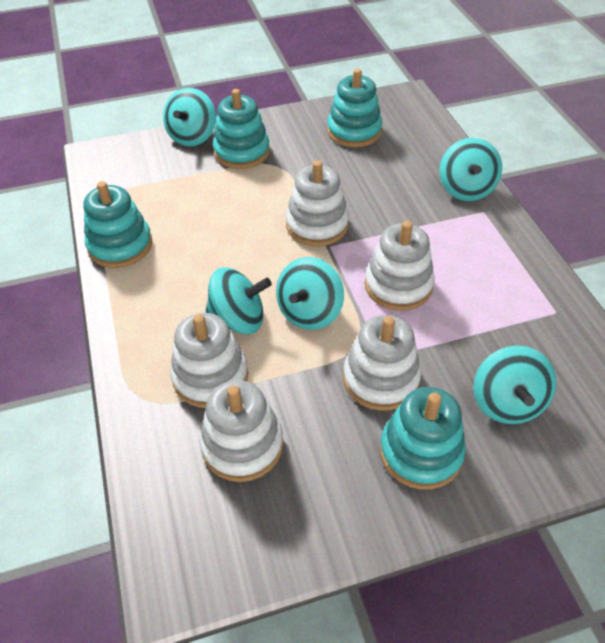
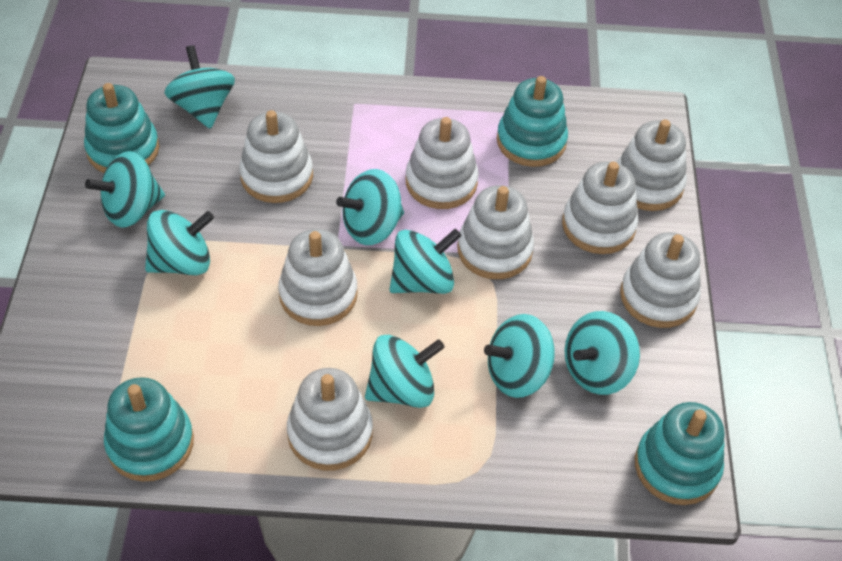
turquoise spinning top: [163,88,216,146] [205,267,272,334] [276,257,344,330] [440,138,502,201] [473,346,556,424] = 5 -> [85,151,165,228] [145,210,214,276] [164,45,235,129] [336,169,404,245] [365,335,445,408] [389,229,462,294] [484,314,554,398] [564,311,640,395] = 8
white stacking toy: [170,313,248,408] [199,380,283,482] [286,160,349,246] [343,315,421,411] [365,221,435,311] = 5 -> [239,110,313,203] [278,229,358,326] [287,368,373,471] [406,117,479,209] [457,185,534,279] [562,162,638,254] [617,120,687,211] [620,232,701,328] = 8

